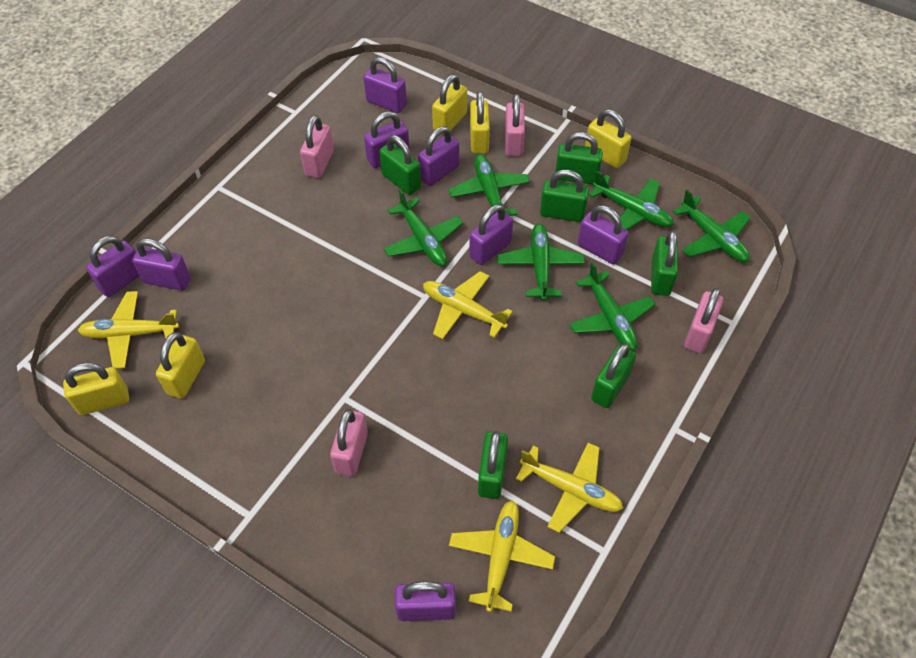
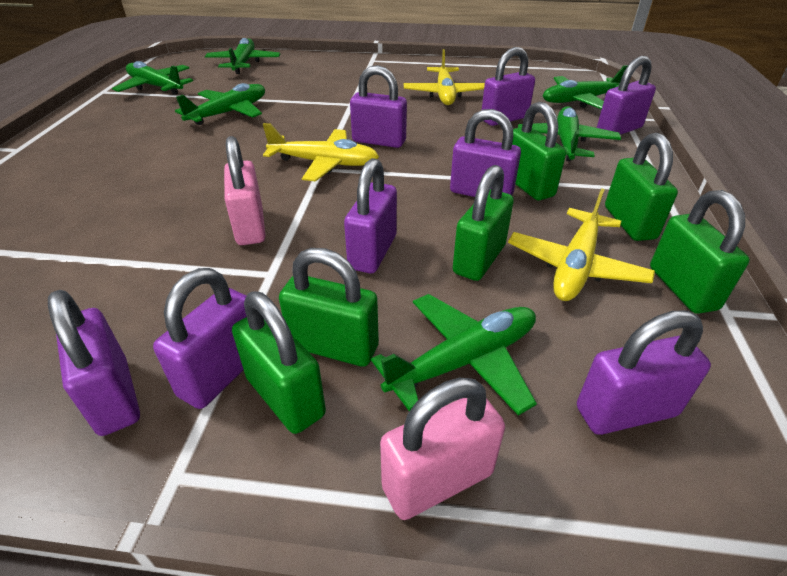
pink padlock: [300,115,334,178] [330,409,368,477] [505,94,525,156] [684,288,723,353] = 4 -> [224,136,266,245] [380,378,505,520] = 2
yellow padlock: [63,363,129,415] [156,332,205,399] [432,74,467,135] [470,91,490,154] [585,109,631,168] = 5 -> none = 0
yellow plane: [78,291,179,369] [423,271,513,339] [449,500,555,612] [516,443,623,533] = 4 -> [263,123,379,181] [404,49,485,105] [508,188,655,301] = 3

